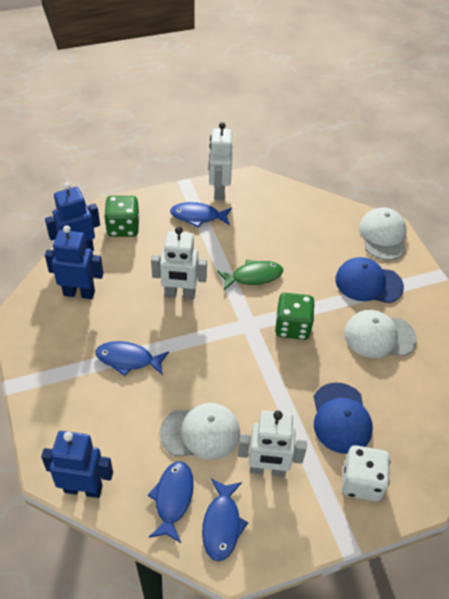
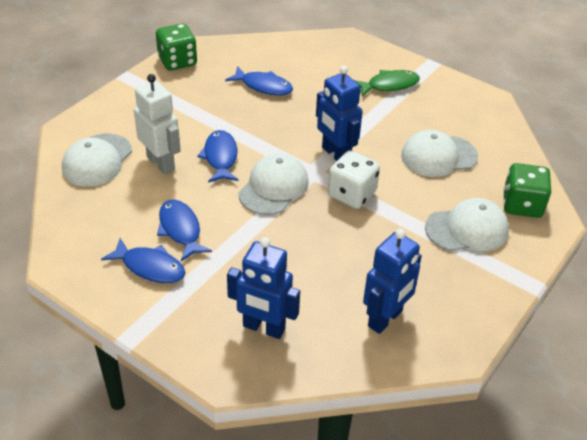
blue cap: [314,383,373,454] [335,257,404,303] = 2 -> none = 0
white cap: [160,403,240,460] [344,310,417,358] [359,207,406,260] = 3 -> [62,133,132,187] [239,153,309,215] [401,130,478,177] [425,198,509,251] = 4
white robot: [151,227,207,299] [209,122,232,200] [238,411,307,477] = 3 -> [134,74,181,175] = 1

